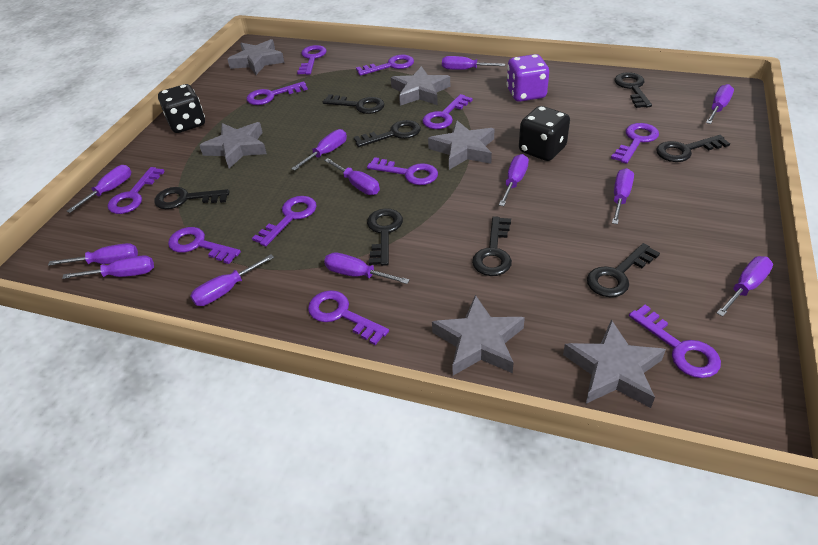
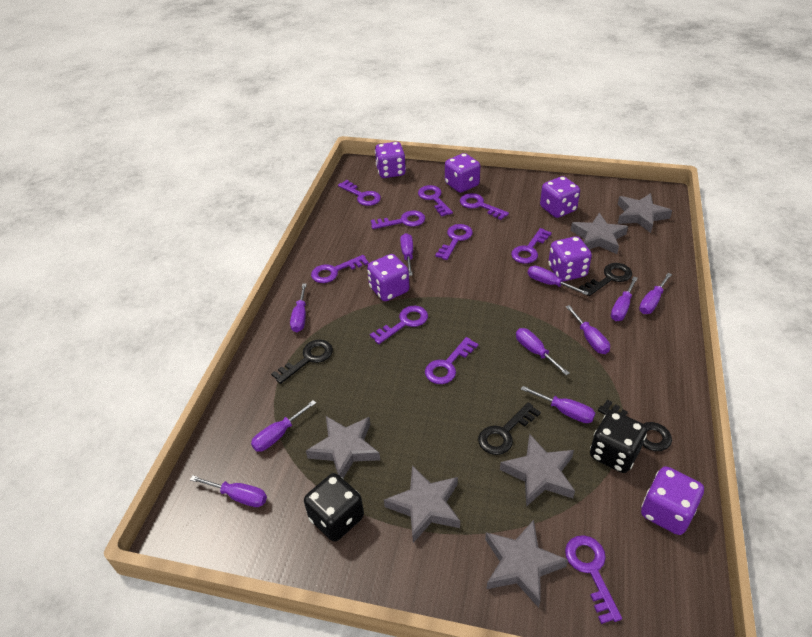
black key: [154,187,230,209] [323,94,385,114] [354,120,421,147] [367,208,403,266] [472,216,512,276] [587,243,660,297] [615,72,652,108] [656,135,730,162] = 8 -> [271,339,333,384] [478,403,541,455] [579,263,632,296] [598,399,672,451] = 4
purple dice: [506,54,549,102] = 1 -> [367,254,409,301] [375,142,406,178] [445,153,480,193] [540,176,580,218] [548,236,592,281] [641,466,704,535] = 6
purple key: [107,167,165,214] [168,227,241,264] [246,81,308,105] [252,196,317,247] [297,45,327,75] [308,290,389,345] [356,54,414,76] [367,157,438,185] [422,94,472,129] [611,123,659,164] [629,305,721,378] = 11 -> [311,255,369,283] [338,180,381,206] [370,306,428,344] [371,211,425,229] [418,185,453,217] [425,337,478,384] [435,224,473,260] [460,193,509,220] [511,228,552,264] [565,535,622,624] = 10
purple screwdriver: [48,243,138,266] [62,255,154,279] [67,165,131,213] [190,254,274,306] [291,129,347,171] [324,158,380,195] [324,252,410,284] [442,56,505,70] [499,154,529,206] [612,168,634,224] [706,84,734,124] [716,256,773,317] = 12 -> [190,475,267,507] [251,400,316,452] [290,284,307,332] [400,233,413,276] [516,328,570,375] [521,386,595,423] [528,266,589,295] [566,305,610,354] [611,277,638,321] [639,273,672,314] = 10

